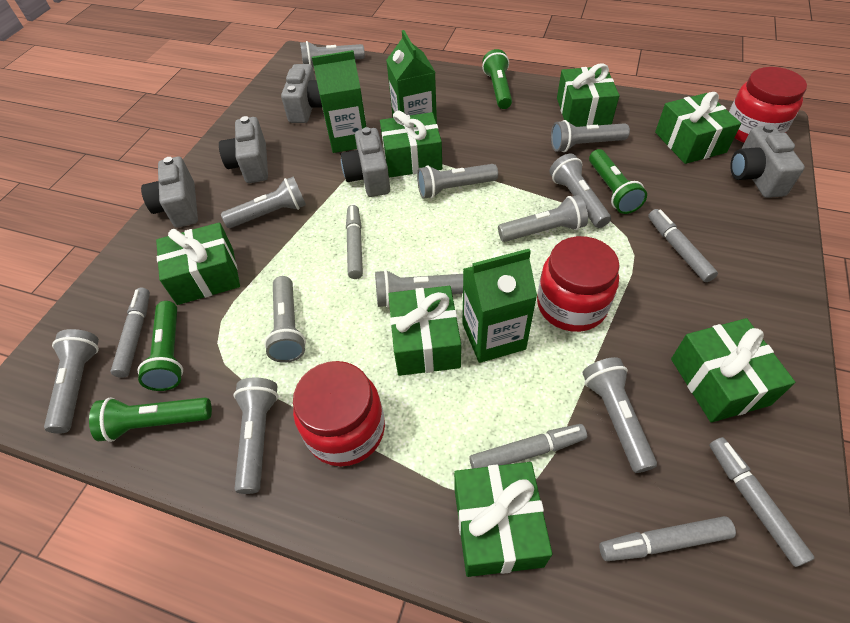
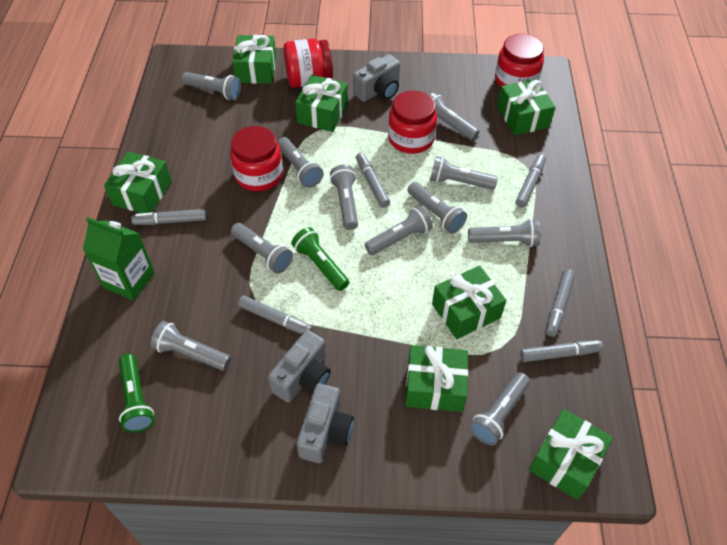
green carton: [312,50,367,153] [386,30,437,124] [463,249,537,363] = 3 -> [83,217,155,300] = 1
green flashlight: [89,397,212,442] [137,301,183,391] [482,49,512,109] [589,149,647,214] = 4 -> [119,354,154,433] [291,227,349,291] = 2
grey camera: [141,157,198,228] [219,116,268,183] [281,64,322,123] [341,127,390,197] [730,124,805,198] = 5 -> [268,330,331,403] [297,384,354,463] [353,54,400,102] = 3
red jar: [293,361,385,467] [537,236,620,332] [729,67,807,143] = 3 -> [230,126,283,191] [284,38,333,88] [388,90,437,154] [495,34,544,87] = 4

